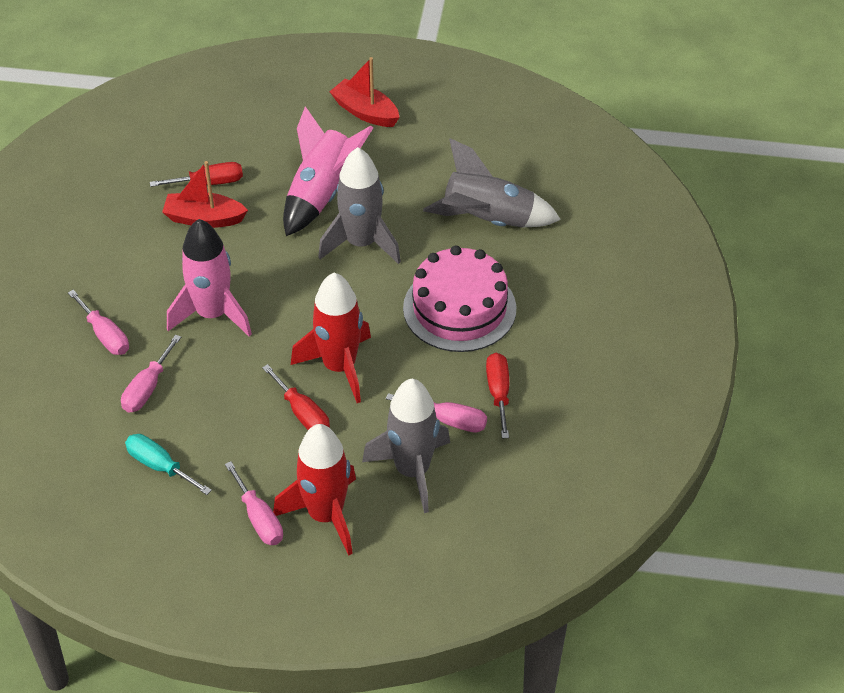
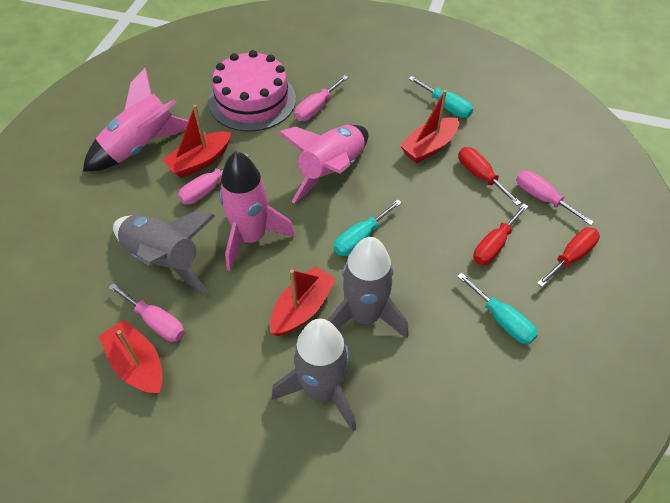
pink rocket: [167,219,252,337] [283,106,373,236] = 2 -> [83,68,188,172] [219,151,295,271] [278,125,368,203] = 3
red boat: [162,161,248,228] [329,57,400,127] = 2 -> [99,320,163,394] [163,104,231,178] [270,266,337,336] [400,90,459,163] = 4
red rocket: [273,424,356,556] [291,272,371,403] = 2 -> none = 0
turquoise screwdriver: [125,434,212,495] = 1 -> [334,199,402,256] [408,76,473,118] [457,273,538,345] = 3

